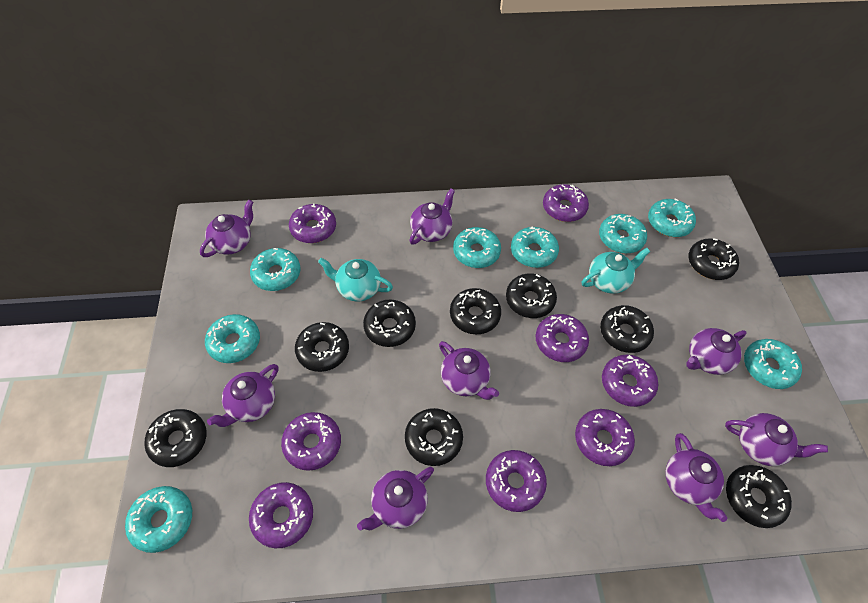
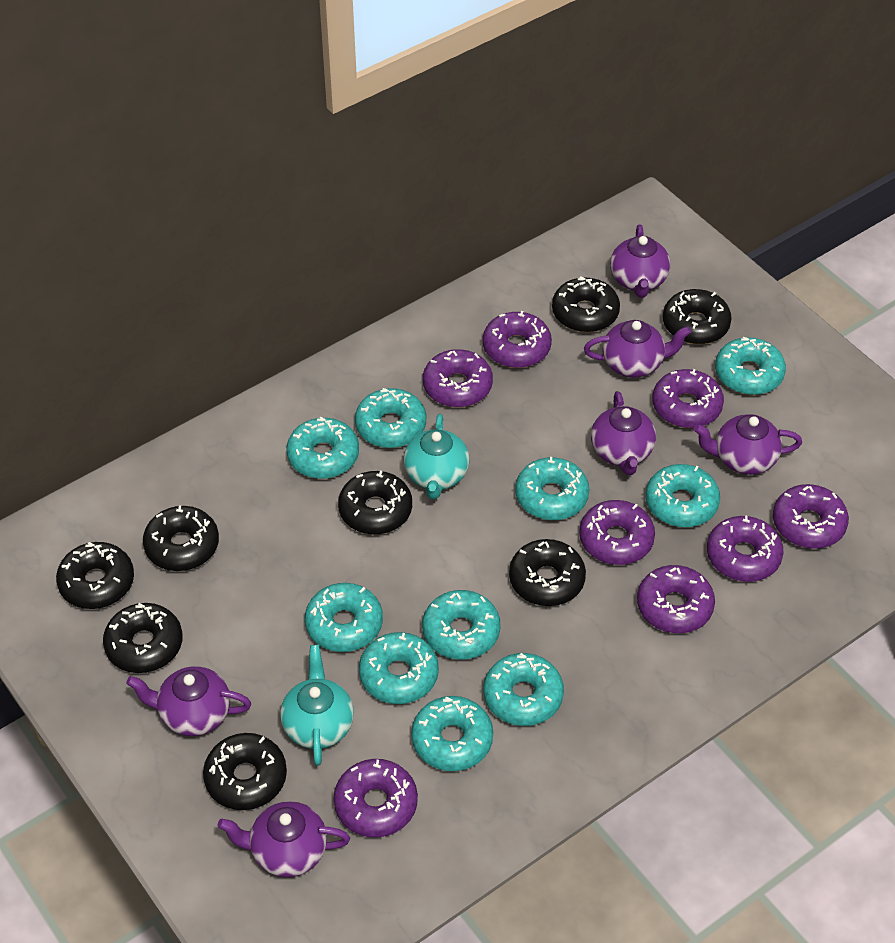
black donut: [144,409,207,467] [295,322,349,372] [363,300,416,347] [405,408,463,466] [450,288,501,334] [506,273,557,318] [600,305,654,353] [688,238,739,280] [726,465,792,528] = 9 -> [56,542,134,609] [103,603,183,673] [143,505,219,571] [203,733,287,810] [338,471,412,534] [509,539,586,606] [552,276,620,332] [663,289,732,344] = 8
purple teapot: [200,200,253,257] [207,364,278,427] [357,467,434,531] [409,189,455,244] [439,341,499,400] [665,433,727,522] [686,328,747,375] [725,413,828,466] = 8 -> [126,666,251,736] [217,801,350,877] [584,320,691,378] [591,391,656,475] [610,225,670,298] [694,414,802,475] = 6
turquoise donut: [125,486,192,553] [205,314,260,363] [250,248,301,291] [453,227,501,268] [511,226,559,268] [599,214,647,253] [648,199,696,237] [744,339,802,389] = 8 -> [287,417,359,479] [305,583,383,652] [355,388,426,448] [359,632,439,704] [411,696,493,771] [422,590,500,660] [484,653,564,726] [515,457,589,520] [646,464,720,527] [715,336,786,395] = 10

